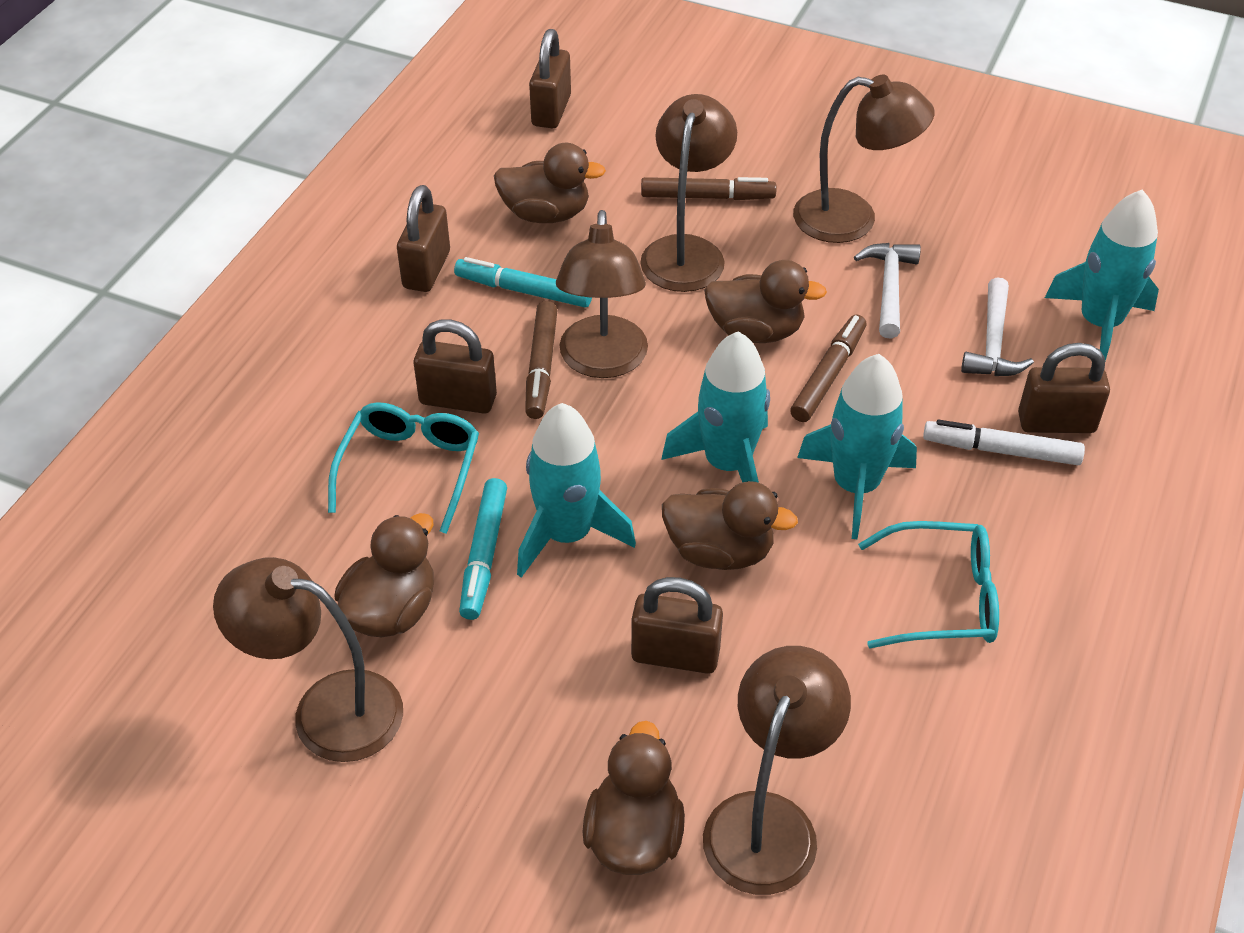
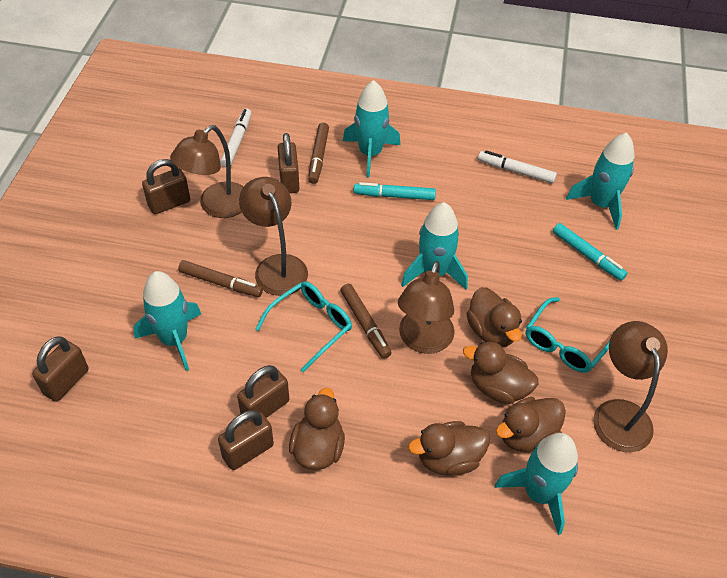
brown lamp: [213,557,403,762] [556,210,648,378] [640,94,737,292] [703,646,851,895] [793,74,935,243] = 5 -> [170,125,243,218] [239,177,308,296] [398,261,455,354] [593,321,668,452] = 4
turquoise rocket: [517,403,636,578] [661,331,770,483] [797,354,917,539] [1045,189,1159,361] = 4 -> [133,271,201,371] [343,80,401,178] [401,202,468,289] [495,433,578,535] [566,133,635,230] = 5
white hammer: [854,243,921,339] [961,277,1034,376] = 2 -> none = 0
white marker: [923,420,1085,465] = 1 -> [220,109,252,167] [478,150,557,183] = 2

